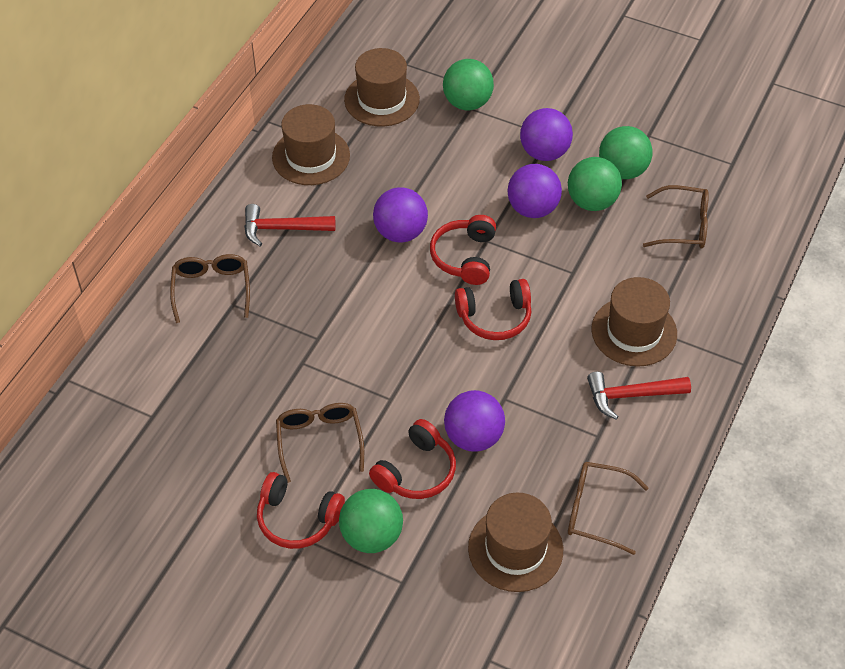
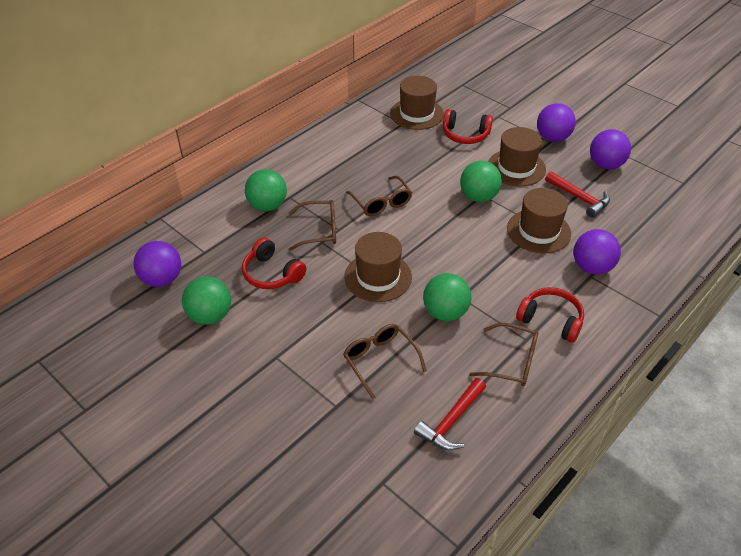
red headphones: [257,472,345,549] [369,419,456,499] [430,215,496,285] [455,279,532,340] = 4 -> [242,237,306,289] [443,109,493,144] [516,287,584,343] = 3

